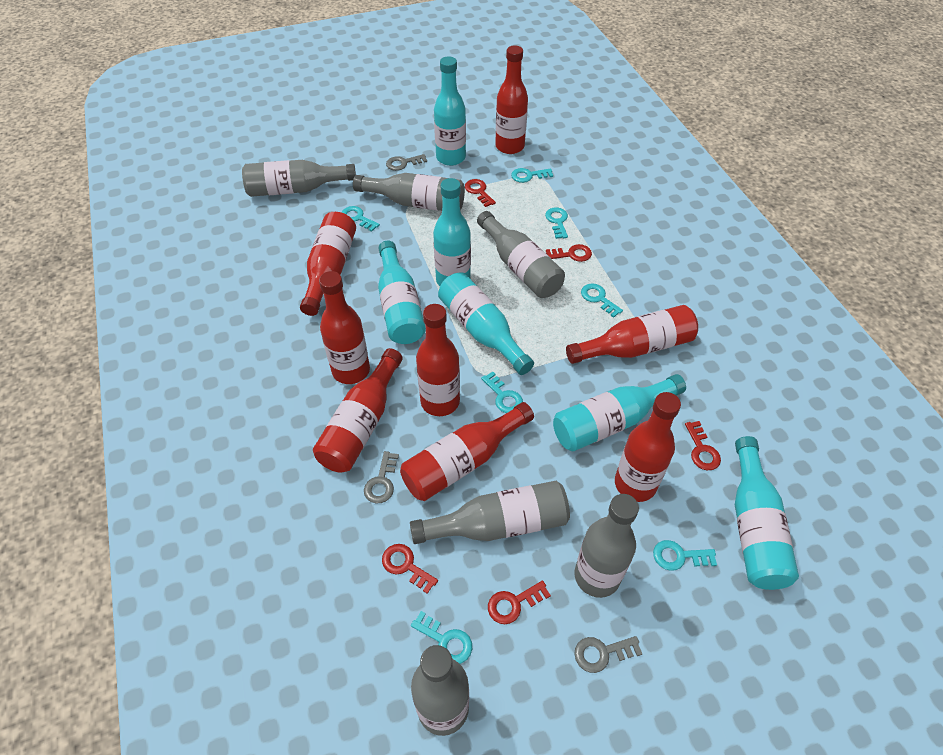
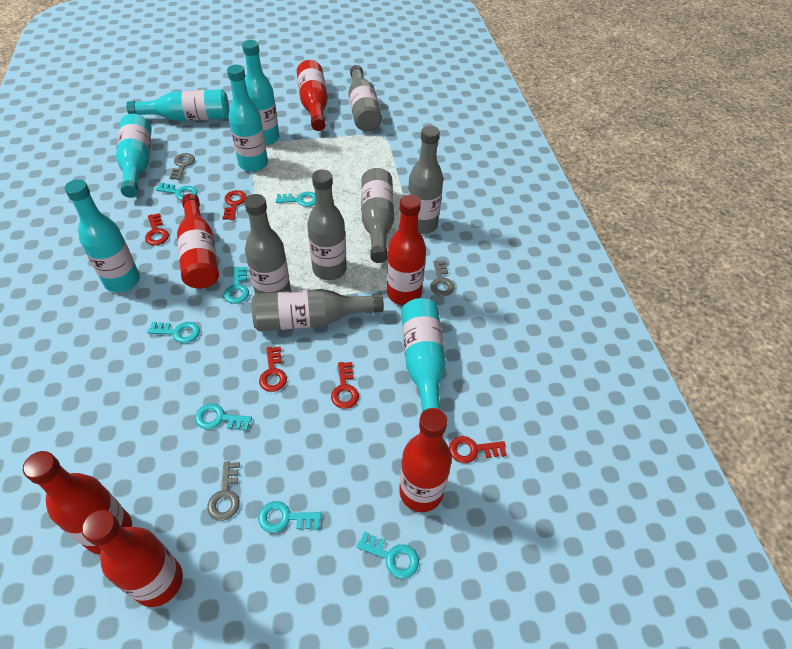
red bottle: [300,212,356,316] [313,348,403,473] [319,271,370,384] [400,402,534,501] [416,304,460,416] [495,46,528,154] [566,305,698,364] [615,392,681,502] = 8 -> [23,451,132,554] [82,510,183,607] [177,194,219,289] [297,60,328,131] [387,195,426,305] [399,408,452,512] = 6

